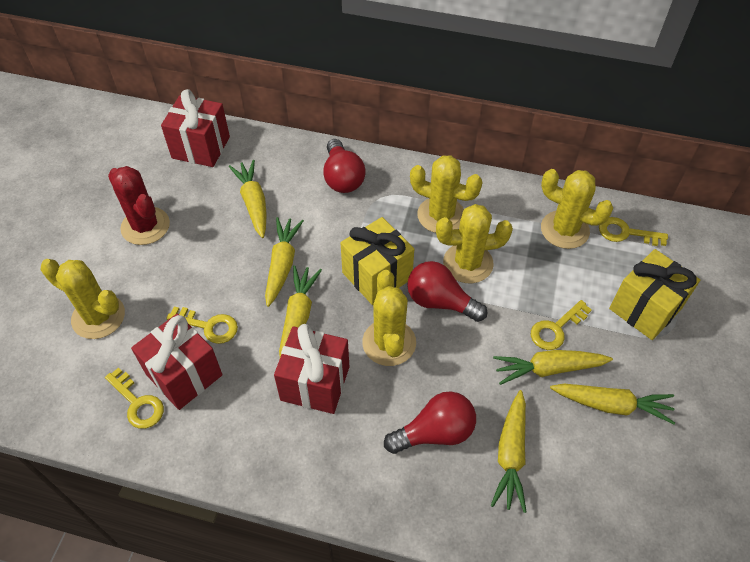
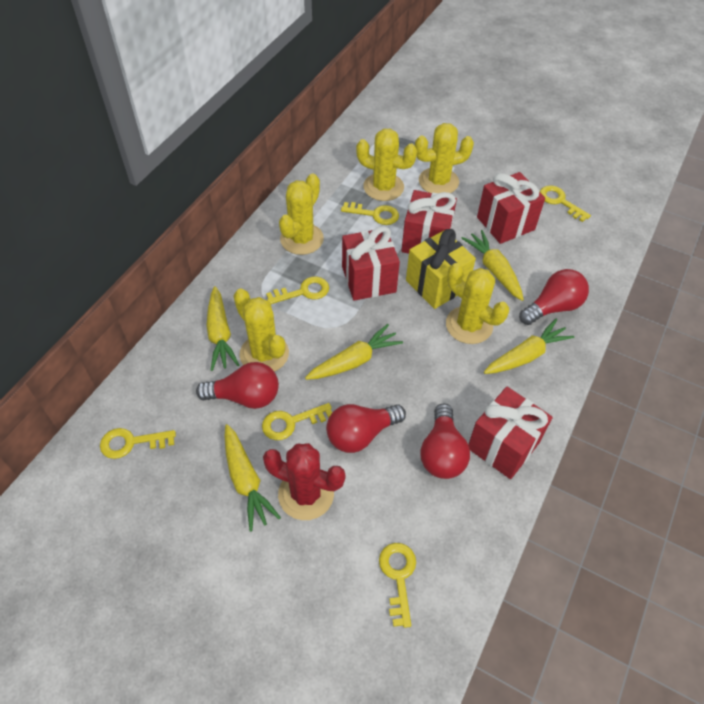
red gift: [131,313,222,410] [161,89,230,167] [274,324,349,414] = 3 -> [342,226,400,301] [401,190,457,254] [468,387,553,479] [477,172,545,244] = 4
red light bulb: [323,139,366,193] [384,391,476,454] [407,261,487,322] = 3 -> [196,362,279,409] [326,404,406,453] [420,404,470,479] [519,269,589,325] = 4
yellow carrot: [229,160,267,238] [265,217,304,307] [279,265,322,357] [490,390,527,513] [493,350,613,385] [550,384,675,424] = 6 -> [206,286,239,371] [224,424,281,532] [305,324,403,380] [461,230,524,301] [484,319,574,374] = 5
yellow gift: [341,217,414,305] [609,249,700,340] = 2 -> [406,229,476,309] = 1
yellow key: [105,368,164,429] [166,307,238,344] [531,300,592,350] [599,217,668,246] = 4 -> [100,428,176,459] [262,403,332,440] [266,276,329,304] [341,202,399,225] [379,543,416,628] [540,185,591,222] = 6

